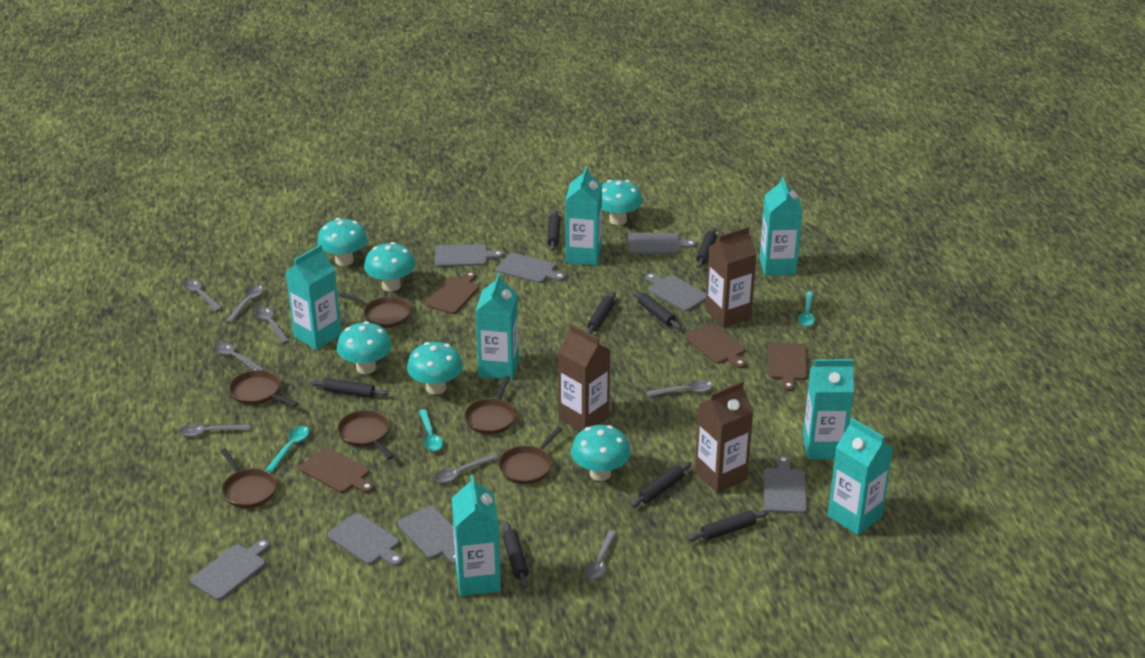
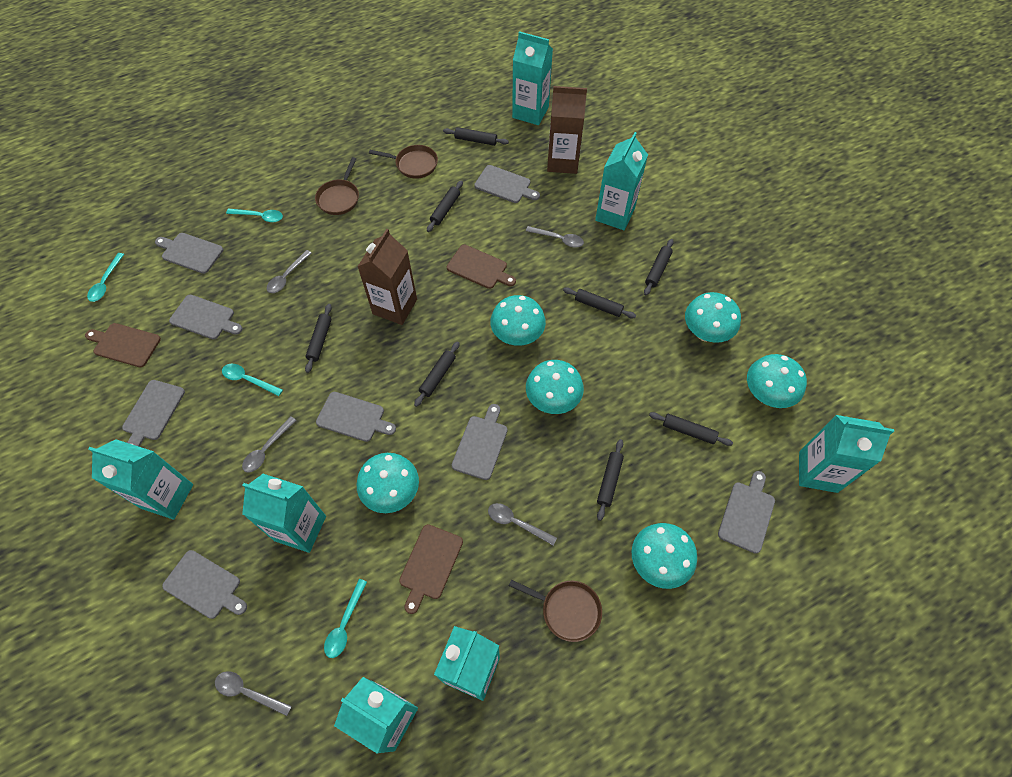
brown carton: [558,324,611,431] [695,381,754,493] [705,227,757,328] = 3 -> [357,229,417,325] [547,86,587,174] = 2
brown cutting board: [300,447,374,493] [425,271,479,314] [685,324,746,368] [768,342,808,391] = 4 -> [85,323,161,367] [399,524,463,614] [447,244,516,289] = 3
brown pan: [221,448,277,508] [229,370,298,407] [338,410,393,459] [340,292,411,328] [464,376,516,434] [499,427,562,484] = 6 -> [315,157,359,215] [369,145,438,179] [509,580,602,642] = 3
grey spoon: [179,424,250,437] [183,279,222,312] [214,342,264,370] [226,285,264,323] [256,307,289,344] [434,454,499,483] [585,530,617,580] [646,380,713,397] = 8 -> [215,671,292,716] [242,416,296,472] [267,250,312,293] [488,503,557,545] [526,226,584,248] = 5
turquoise spoon: [266,426,309,473] [419,409,443,451] [798,292,815,327] = 3 -> [87,253,124,302] [222,364,283,396] [226,209,283,222] [324,579,367,658] = 4

